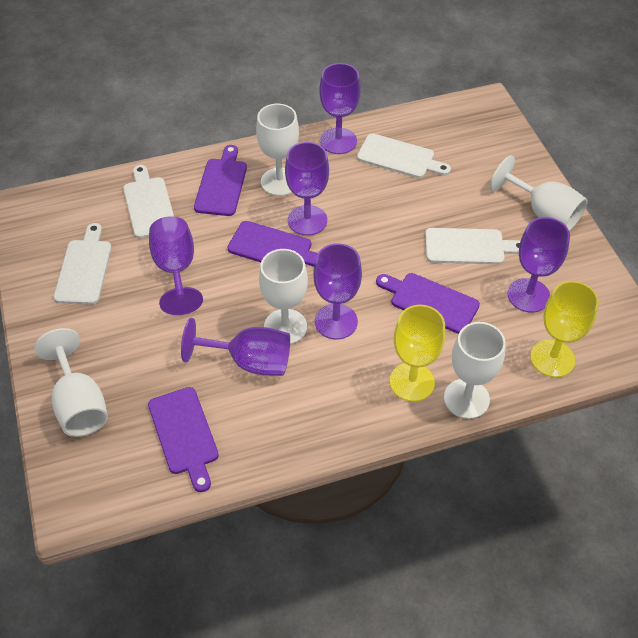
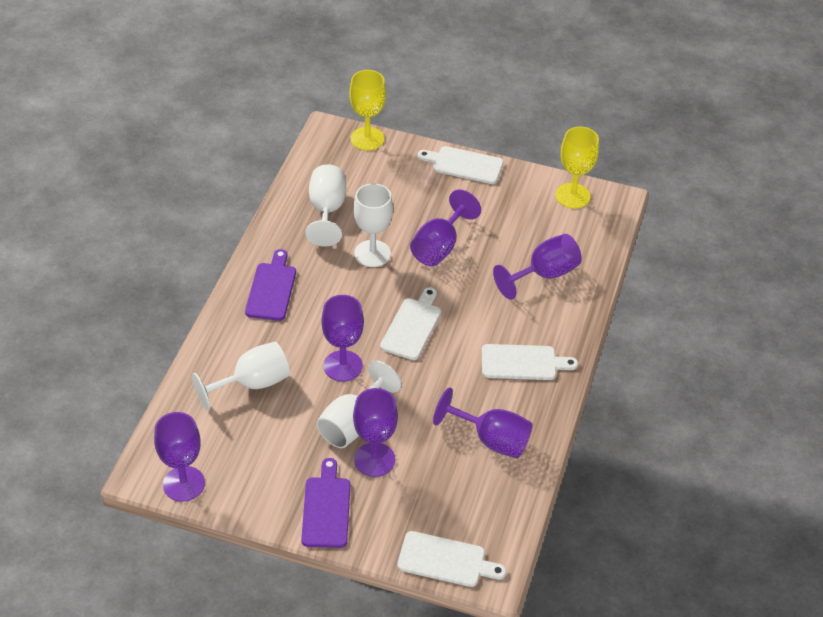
purple cutting board: [148,387,219,492] [194,145,247,216] [227,221,318,267] [376,273,480,334] = 4 -> [245,249,296,321] [301,458,350,548] = 2
white goblet: [34,328,108,437] [256,104,299,196] [259,249,308,344] [444,322,506,419] [490,155,588,231] = 5 -> [192,342,290,411] [305,164,346,247] [316,360,401,448] [353,183,393,267] = 4

